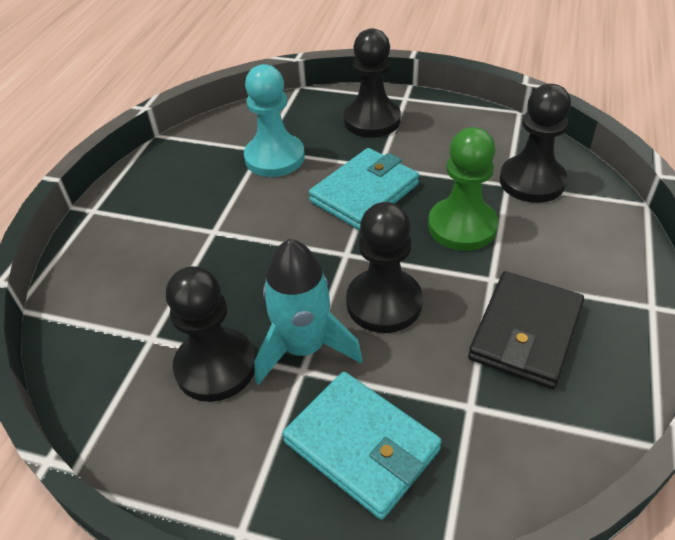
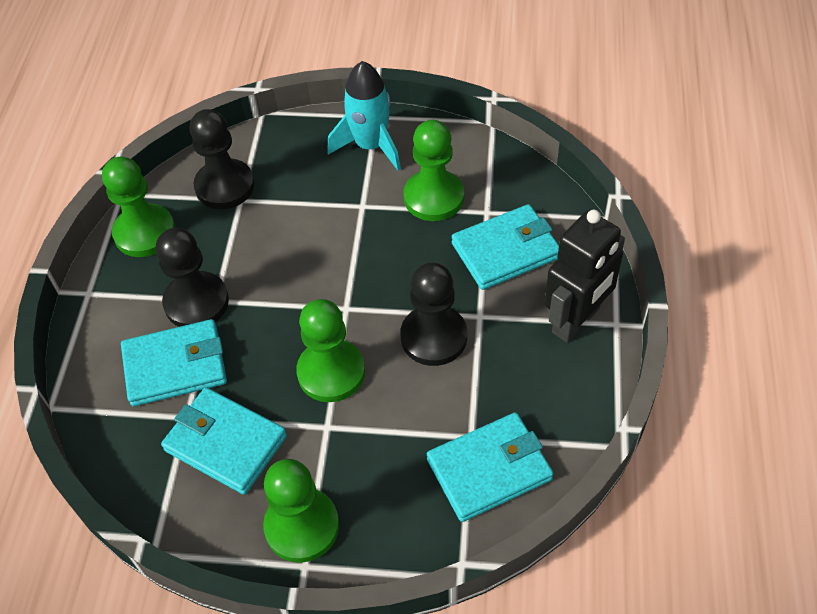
black pawn: [166,266,256,402] [344,28,401,137] [346,202,423,333] [500,84,571,203] = 4 -> [156,228,229,327] [189,109,255,209] [400,263,467,366] = 3
black robot: none = 0 -> [544,210,625,343] = 1
black wallet: [468,271,584,389] = 1 -> none = 0
green pawn: [428,127,498,251] = 1 -> [102,157,175,257] [263,459,339,563] [296,299,365,402] [404,120,464,221] = 4
turquoise pawn: [244,64,305,177] = 1 -> none = 0
turquoise wallet: [282,372,442,520] [309,148,419,231] = 2 -> [121,319,227,406] [161,387,287,495] [427,412,554,522] [452,204,559,290] = 4

